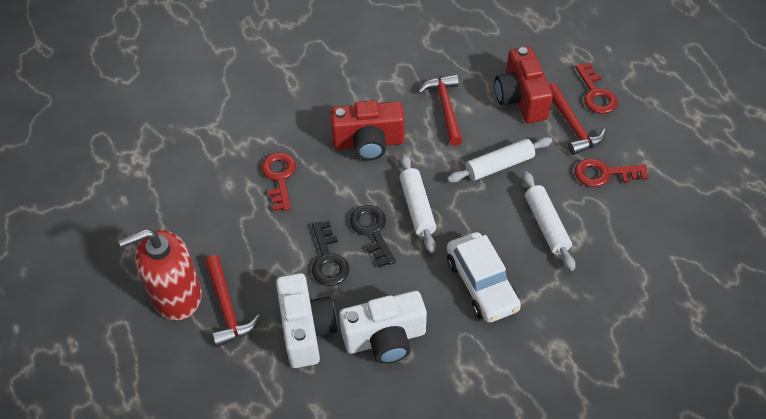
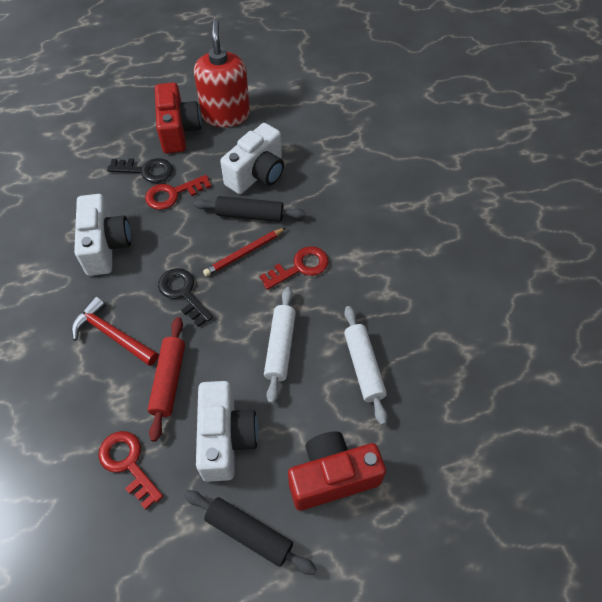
black rolling pin: none = 0 -> [184,490,316,575] [194,196,306,222] = 2
red hammer: [205,255,260,347] [418,74,463,146] [549,83,606,155] = 3 -> [71,296,158,366] = 1
red pencil: none = 0 -> [203,228,286,276] = 1
red rolling pin: none = 0 -> [147,317,185,442] = 1
white camera: [276,273,337,368] [339,291,427,364] = 2 -> [74,194,131,276] [196,381,258,482] [220,123,284,194] = 3
white car: [447,232,521,323] = 1 -> none = 0
white rolling pin: [400,154,436,253] [447,137,552,183] [522,171,575,271] = 3 -> [264,287,296,404] [344,306,388,425] = 2

